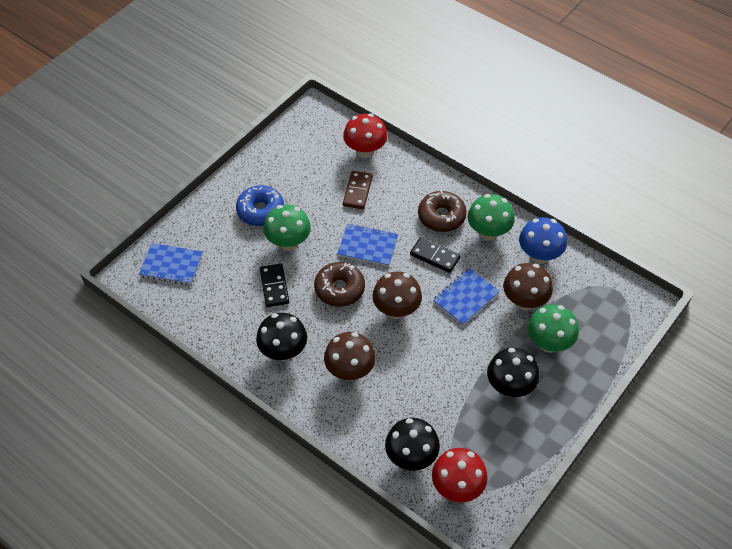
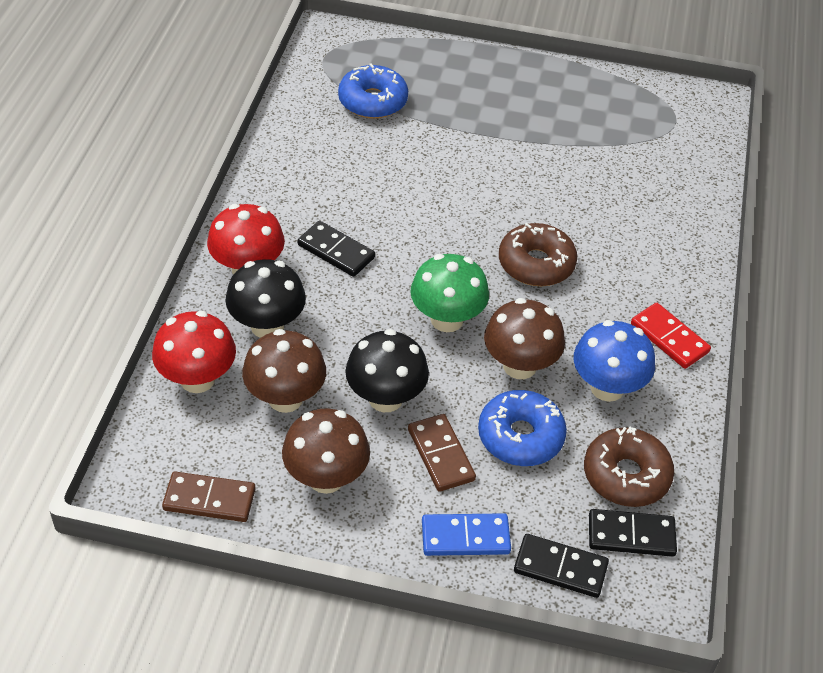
black domino: [260,264,289,307] [410,237,461,273] = 2 -> [298,221,375,277] [514,534,609,598] [589,509,677,557] = 3
black mushroom: [256,313,307,361] [385,418,440,471] [487,348,540,397] = 3 -> [225,259,306,338] [345,329,429,412] = 2
blue domino: none = 0 -> [422,513,511,556] = 1
blue donut: [236,185,284,226] = 1 -> [338,64,408,119] [478,390,567,466] = 2
blue notebook: [139,243,203,285] [337,223,398,267] [433,268,500,325] = 3 -> none = 0
brown domino: [343,171,373,209] = 1 -> [162,471,256,522] [408,414,476,492] = 2
green mushroom: [264,205,311,251] [468,194,515,241] [528,304,579,353] = 3 -> [410,254,489,332] = 1
red domino: none = 0 -> [631,303,711,369] = 1

